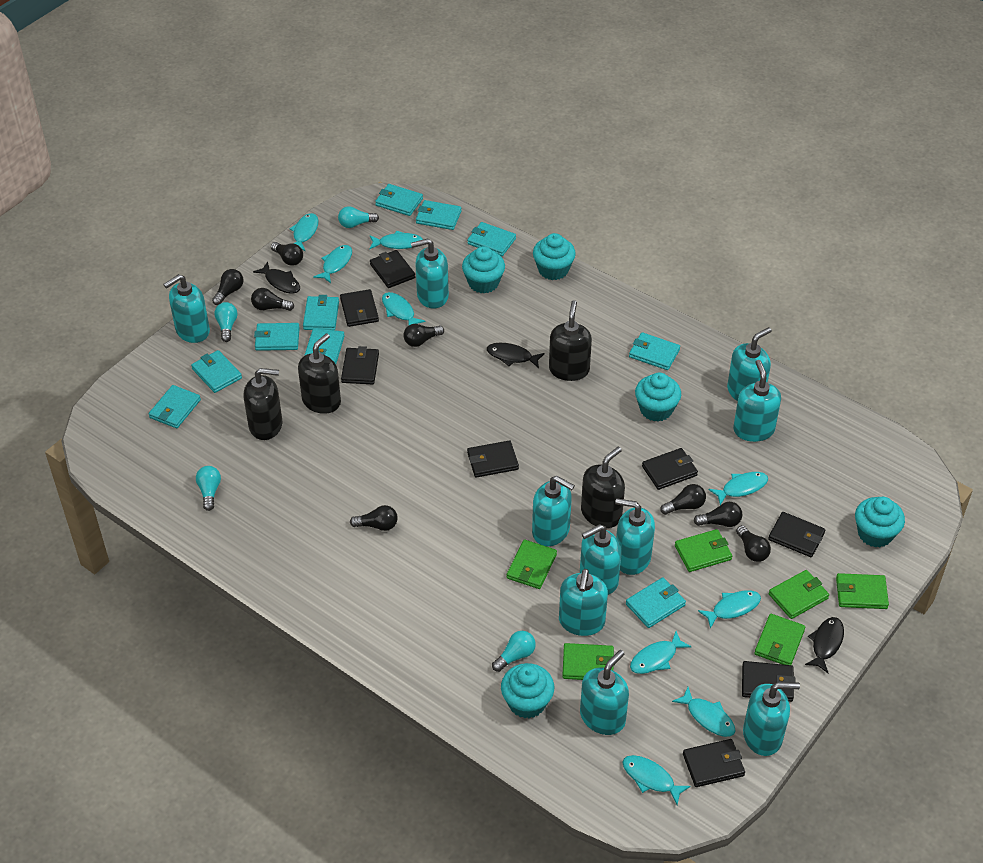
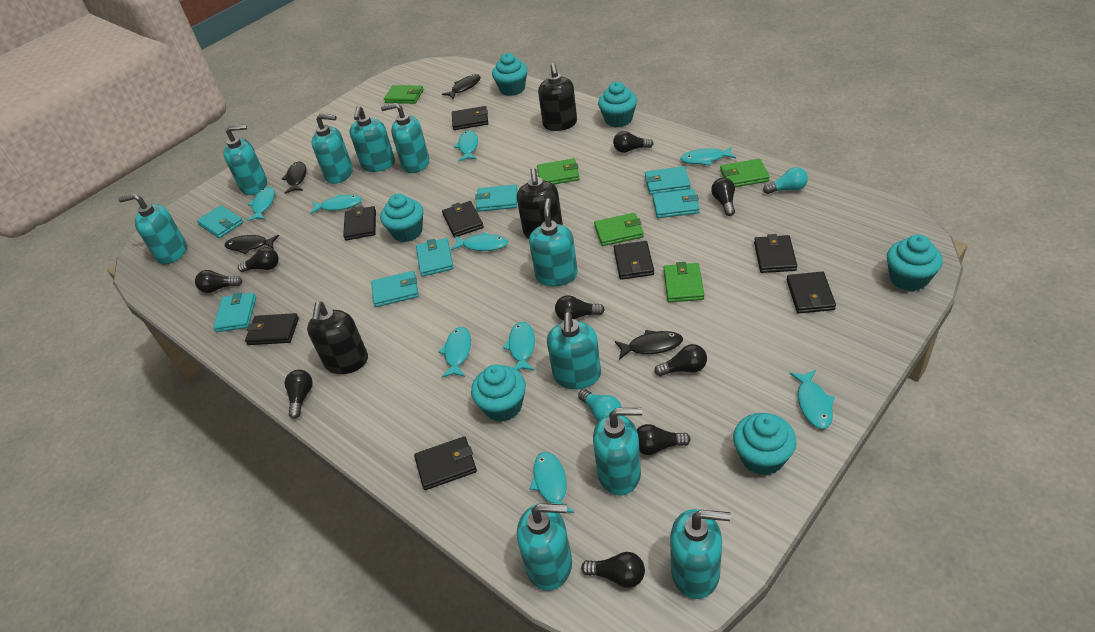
black fish: [253,261,300,294] [487,343,545,368] [805,617,844,673] = 3 -> [225,235,279,254] [282,162,306,194] [442,74,481,99] [615,330,683,360] = 4
black light bulb: [212,269,243,305] [251,288,294,311] [271,242,303,266] [350,505,398,531] [403,324,444,347] [660,484,706,515] [694,502,742,527] [736,525,771,562] = 8 -> [195,270,242,293] [238,247,279,272] [285,370,313,419] [555,295,605,320] [581,552,645,588] [613,131,654,153] [637,424,691,455] [654,344,707,376] [711,178,735,216] = 9
black soap dispenser: [244,368,282,440] [298,333,341,414] [549,300,592,381] [581,447,625,528] = 4 -> [307,301,368,374] [517,168,563,238] [538,63,577,131] = 3
green wallet: [507,540,557,589] [562,643,614,680] [675,529,732,572] [754,614,805,665] [769,570,829,619] [836,573,889,609] = 6 -> [384,85,424,104] [537,158,580,185] [594,213,644,246] [664,262,704,302] [720,159,770,187] = 5
turquoise cupcake: [462,246,505,294] [501,663,554,719] [533,233,576,280] [635,373,681,422] [855,497,905,548] = 5 -> [380,194,423,242] [471,364,526,422] [492,53,528,96] [598,82,637,127] [733,413,797,475] [887,234,943,291] = 6
turquoise light bulb: [196,466,221,511] [214,302,237,342] [338,206,379,228] [492,631,536,672] = 4 -> [578,389,622,421] [763,167,808,194] = 2
turquoise wallet: [149,385,201,428] [191,350,242,393] [254,323,300,351] [303,295,339,330] [304,328,345,364] [375,184,423,216] [416,200,462,230] [467,222,516,256] [626,577,686,628] [629,332,680,370] = 10 -> [197,205,243,238] [213,292,256,332] [371,271,419,307] [416,238,454,277] [475,185,518,212] [645,166,690,195] [652,189,700,218] = 7

